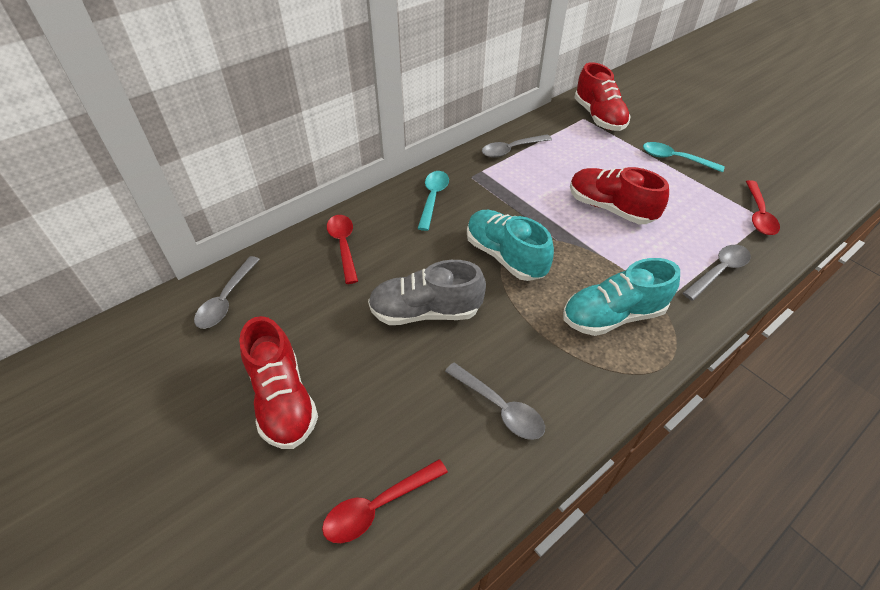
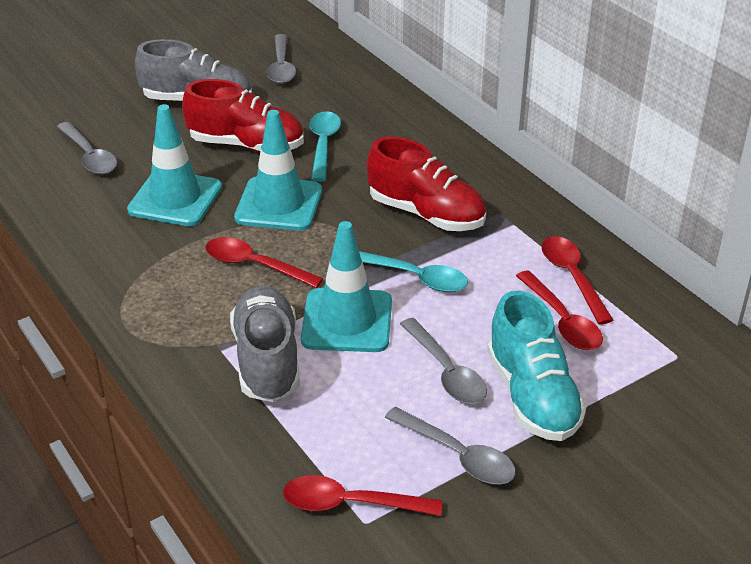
grey shoe: [368,260,486,325] = 1 -> [135,39,252,101] [230,286,300,402] = 2
red shoe: [239,316,318,449] [570,167,669,224] [574,62,631,131] = 3 -> [182,79,304,152] [367,137,486,231] = 2
red spoon: [322,459,448,543] [327,215,358,284] [746,180,780,235] = 3 -> [205,237,323,288] [283,475,442,516] [516,270,603,350] [542,236,613,325] = 4
turquoise shoe: [467,210,554,281] [563,258,680,336] = 2 -> [487,291,587,441] = 1
turquoise traffic cone: none = 0 -> [127,104,222,226] [234,110,322,231] [301,221,392,352] = 3

